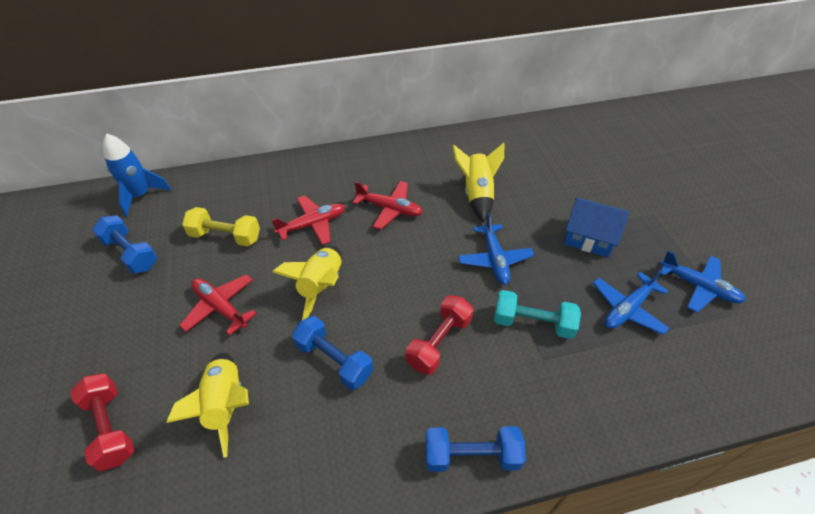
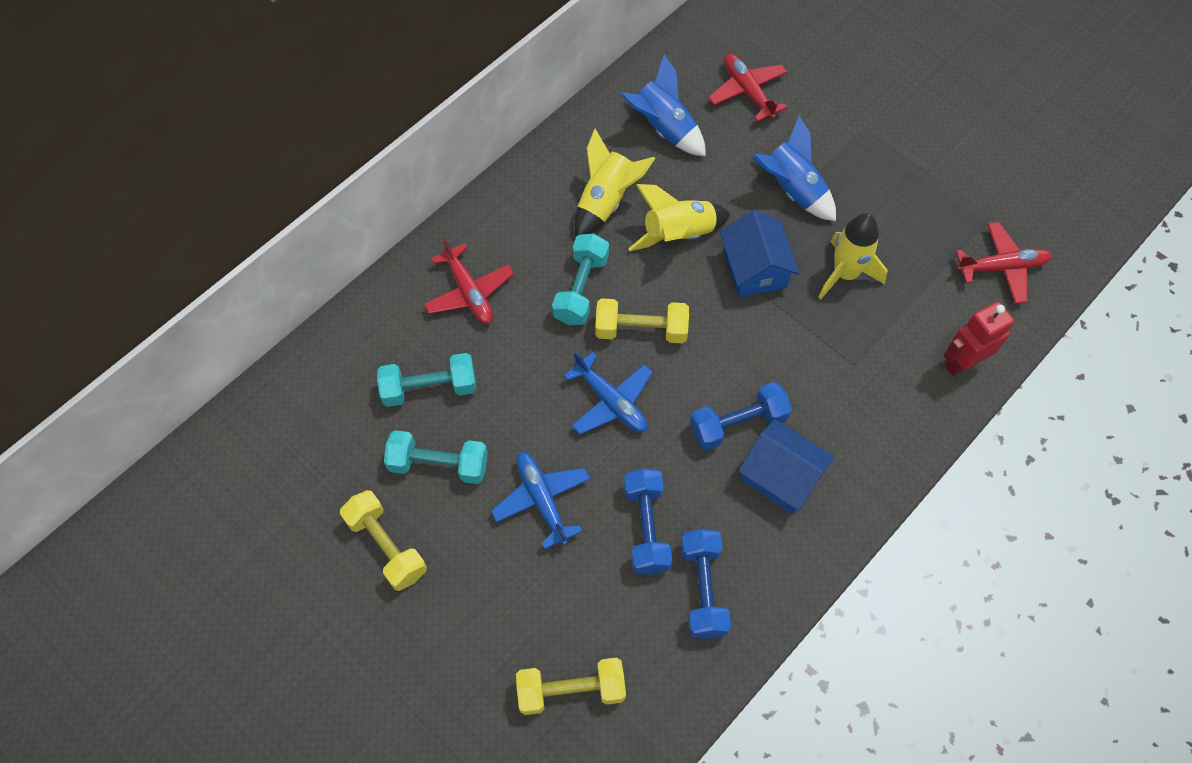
blue house: [564,197,630,257] = 1 -> [720,210,799,297] [738,419,835,514] = 2
blue plane: [458,213,534,285] [593,269,670,335] [660,251,746,313] = 3 -> [491,452,590,549] [564,352,653,434] = 2
blue rocket: [103,133,171,216] = 1 -> [619,55,706,156] [752,116,836,221] = 2
red dumbbell: [70,373,134,471] [406,295,473,375] = 2 -> none = 0
red robot: none = 0 -> [944,301,1015,376] = 1
turquoise dumbbell: [494,290,581,339] = 1 -> [377,353,476,407] [384,430,488,484] [552,234,609,325] = 3
yellow dumbbell: [182,207,260,247] = 1 -> [340,490,427,591] [516,658,626,715] [595,298,689,344] = 3

